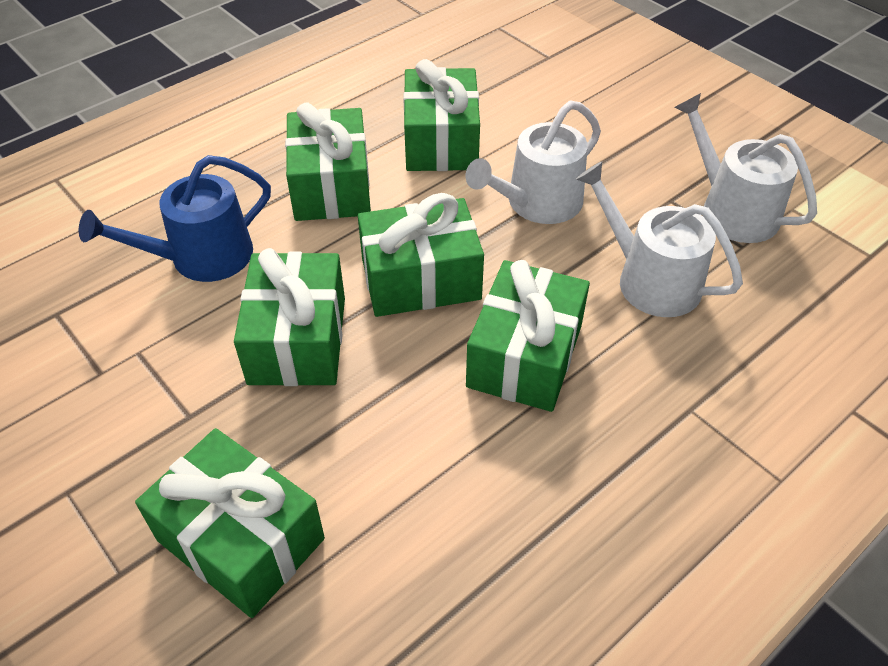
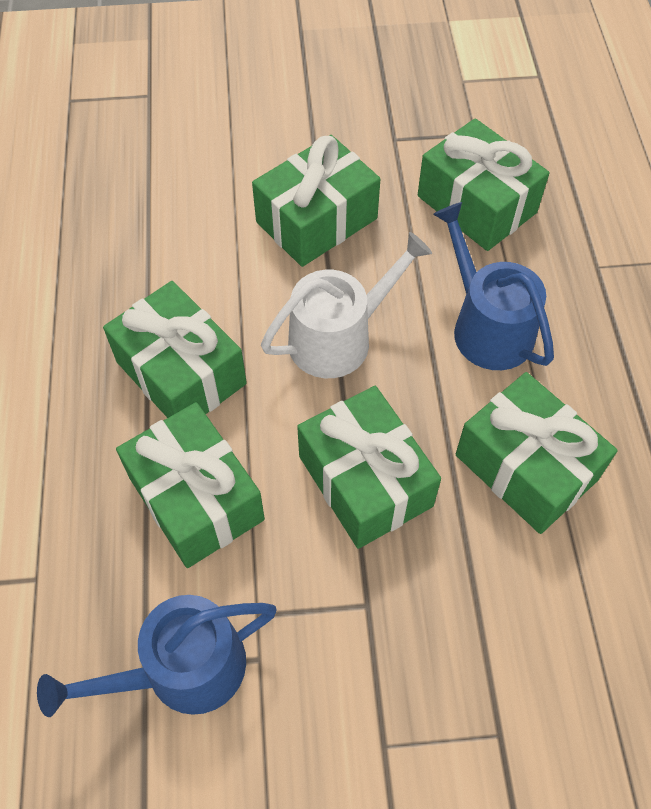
blue watering can: [79,155,271,282] = 1 -> [37,595,277,717] [433,202,554,370] = 2
white watering can: [466,101,601,224] [576,162,743,317] [674,93,817,243] = 3 -> [261,232,432,378] = 1

